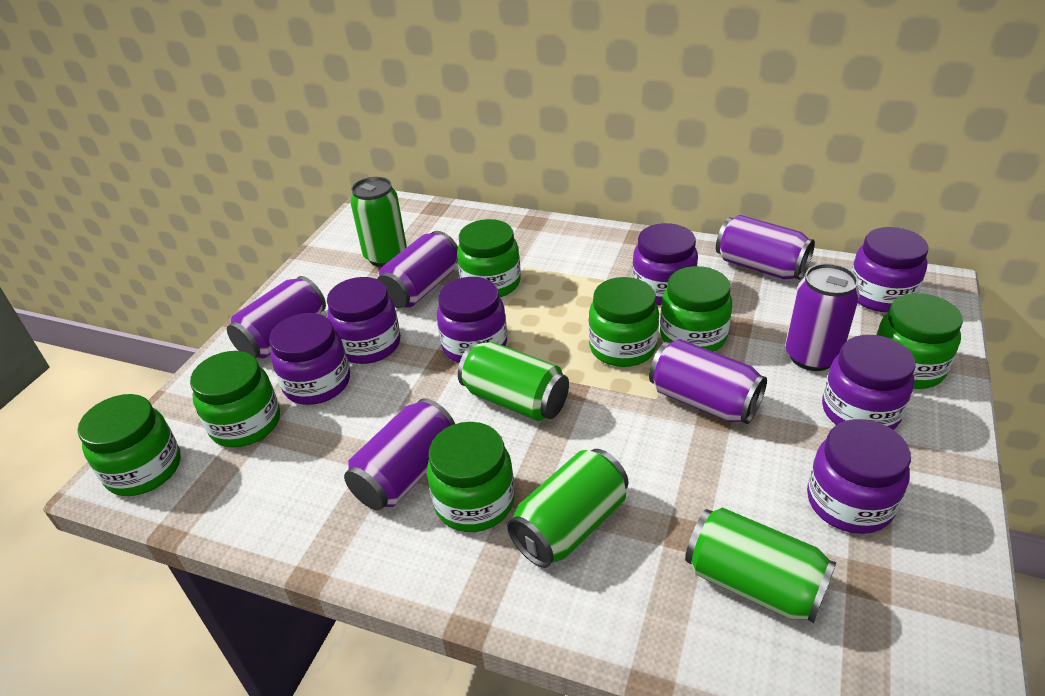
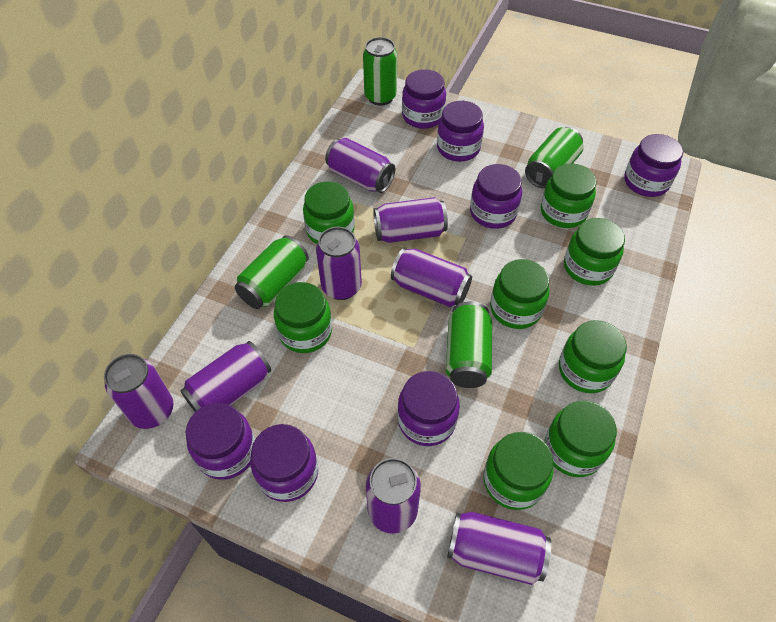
green jar: [78,394,181,496] [190,351,280,447] [427,422,515,532] [457,219,521,297] [589,277,659,367] [660,266,732,352] [876,293,963,389] = 7 -> [274,282,332,353] [303,182,355,244] [483,432,553,510] [490,259,549,329] [541,163,596,228] [544,400,617,477] [559,320,627,393] [564,218,625,286] = 8
purple can: [227,276,326,358] [344,398,455,510] [377,231,458,308] [649,339,767,424] [716,215,815,280] [785,263,860,371] = 6 -> [104,354,174,429] [180,341,271,412] [316,227,362,300] [325,138,395,193] [366,458,421,534] [373,197,448,243] [391,248,472,307] [447,512,551,585] = 8

